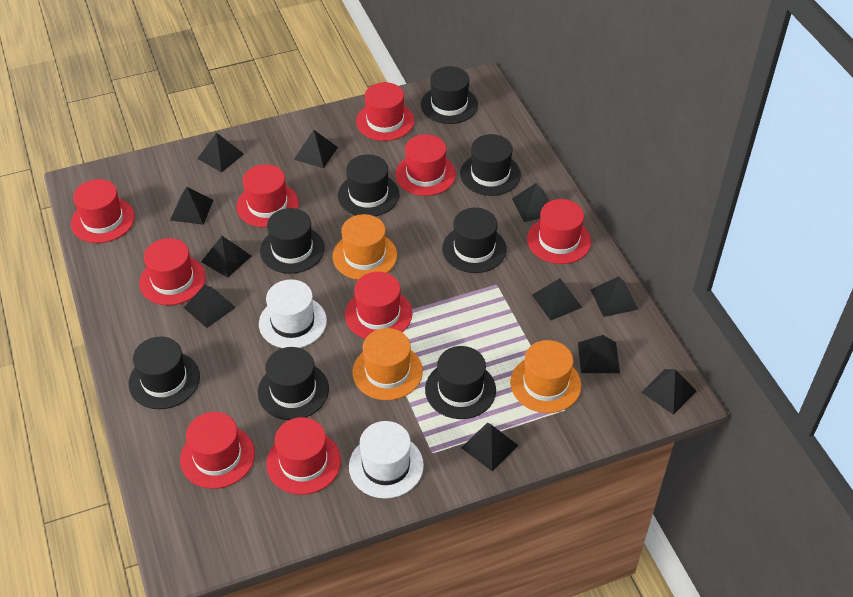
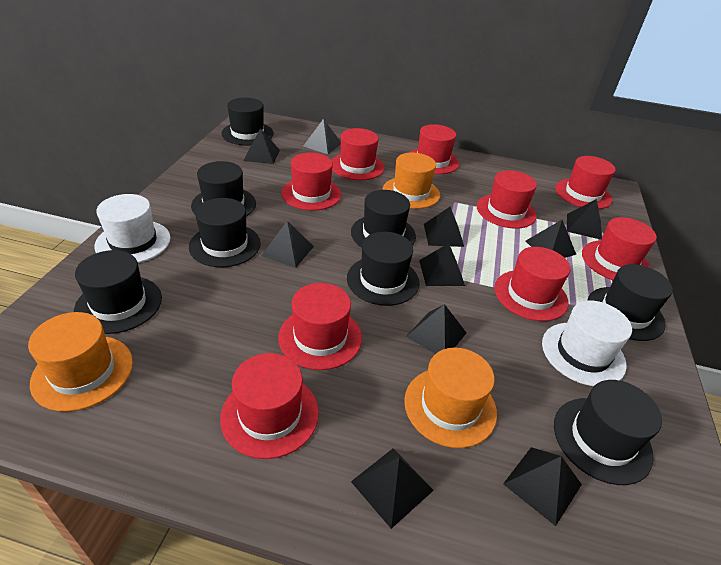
black pyramid: [170,187,213,225] [184,284,236,328] [197,133,244,172] [201,236,251,278] [294,130,338,168] [461,422,519,471] [512,183,549,222] [532,278,583,321] [578,335,620,373] [590,276,638,317] [641,369,696,415] = 11 -> [243,128,280,164] [261,221,314,268] [303,119,341,154] [351,448,434,529] [406,304,466,354] [419,243,465,286] [424,207,464,247] [503,447,582,526] [525,220,576,258] [567,199,602,240] = 10

